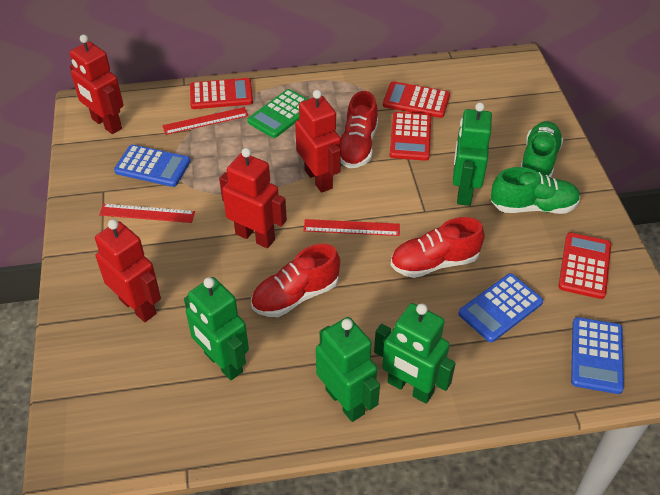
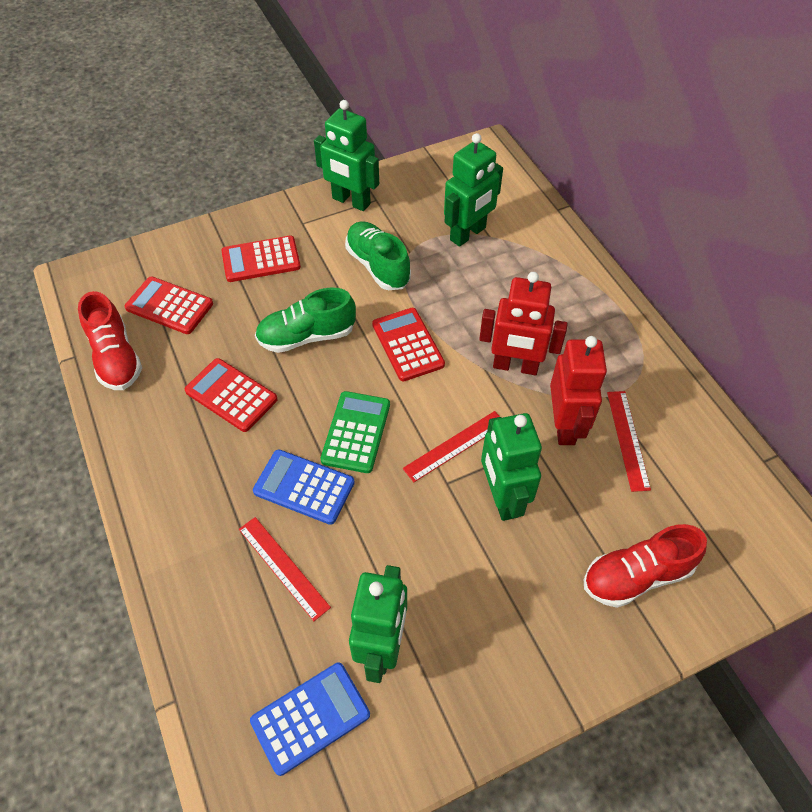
blue calculator: [114,145,190,187] [458,273,543,342] [571,317,624,394] = 3 -> [250,663,370,776] [253,449,355,525] = 2
red robot: [70,34,123,134] [95,219,161,322] [219,148,287,248] [295,90,341,193] = 4 -> [479,272,567,375] [550,336,607,445] = 2
red shoe: [251,244,340,317] [341,91,378,168] [391,217,485,278] = 3 -> [78,291,142,390] [584,524,707,608] = 2

